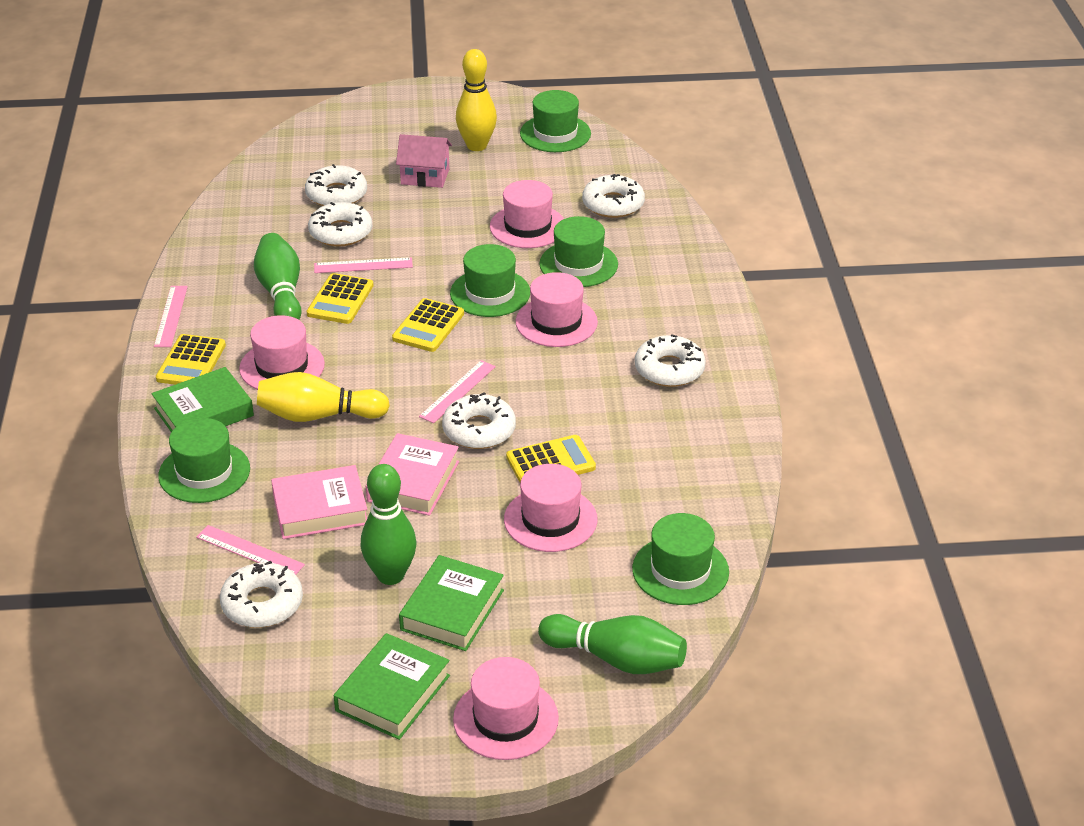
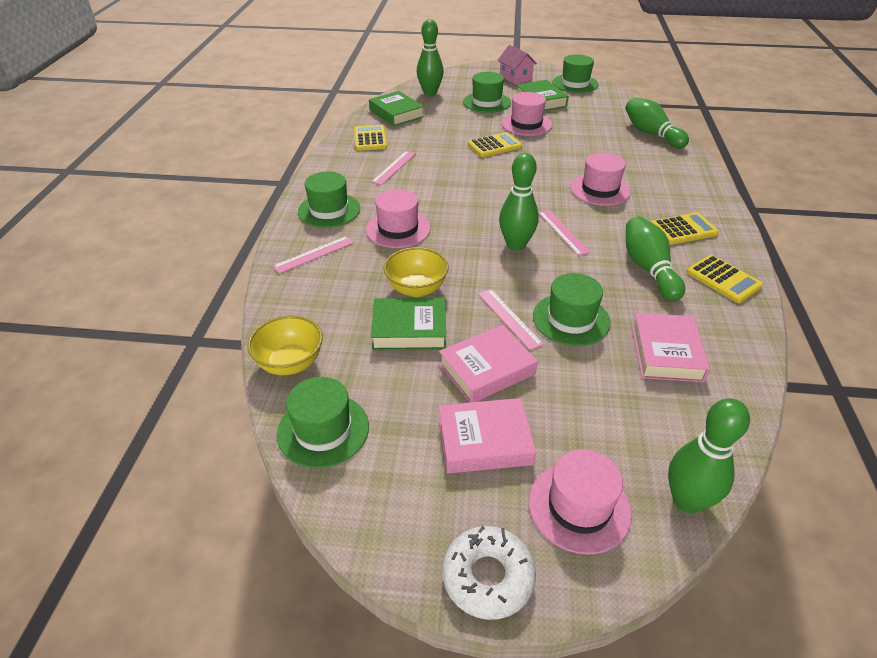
green bowling pin: [254,233,302,320] [360,464,416,585] [538,614,687,674] = 3 -> [417,19,444,96] [499,153,539,251] [625,98,689,149] [626,216,685,301] [668,398,750,513] = 5
pink book: [271,465,367,539] [366,433,459,516] = 2 -> [439,325,538,403] [439,398,536,474] [632,313,710,382] = 3
pink hat: [239,315,325,390] [453,657,559,760] [490,180,564,248] [504,464,598,552] [516,272,598,347] = 5 -> [366,189,431,248] [501,92,552,136] [529,449,632,555] [570,152,631,206] = 4
white donut: [220,560,303,628] [305,164,367,206] [308,202,372,247] [442,392,516,449] [582,174,645,218] [635,334,706,387] = 6 -> [442,526,536,620] = 1
yellow bowl: none = 0 -> [247,316,323,375] [384,247,449,297] = 2
yellow bowling pin: [257,372,390,422] [456,49,497,151] = 2 -> none = 0

